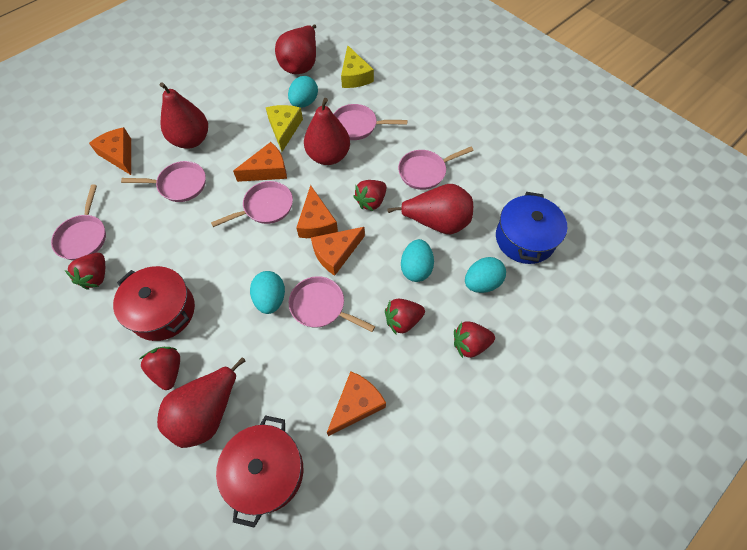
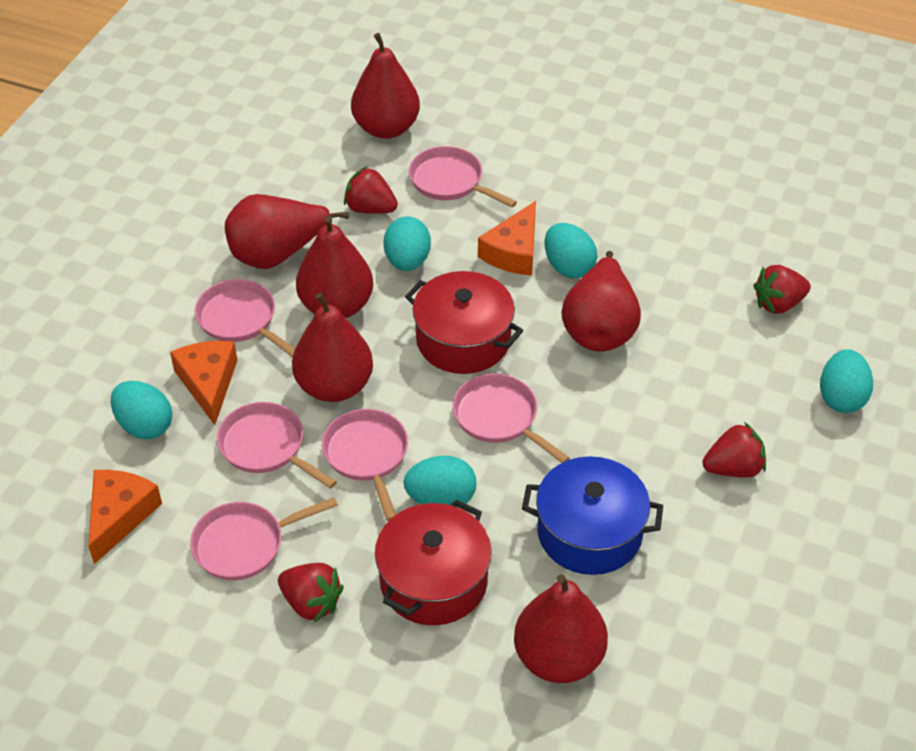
orange cheese: [89,127,131,175] [233,142,287,182] [296,185,338,238] [311,227,365,276] [327,371,386,436] = 5 -> [88,470,162,564] [170,341,238,425] [478,201,536,276] = 3
red pear: [157,358,245,448] [160,82,208,149] [275,24,316,74] [304,98,350,165] [387,184,473,234] = 5 -> [225,194,349,269] [292,292,373,402] [296,215,373,318] [351,33,420,139] [514,574,608,683] [561,251,641,352] = 6
red strawberry: [65,253,105,290] [140,347,180,390] [353,180,387,211] [385,299,425,335] [454,321,495,358] = 5 -> [278,563,344,623] [344,166,398,214] [702,422,766,478] [753,265,811,314] = 4
turquoise egg: [250,271,285,314] [288,76,318,108] [401,239,434,282] [465,257,506,293] = 4 -> [111,381,172,440] [383,216,431,271] [403,456,476,508] [544,223,598,278] [820,349,873,413] = 5
yellow cheese: [266,105,303,152] [341,45,374,88] = 2 -> none = 0

